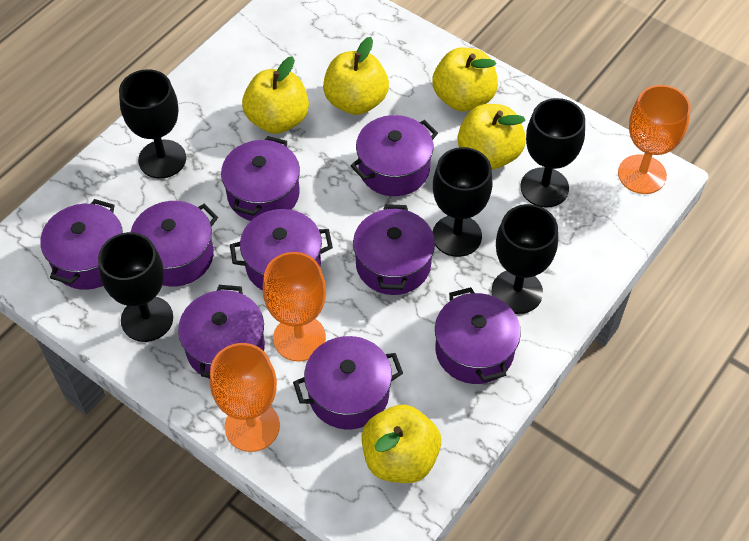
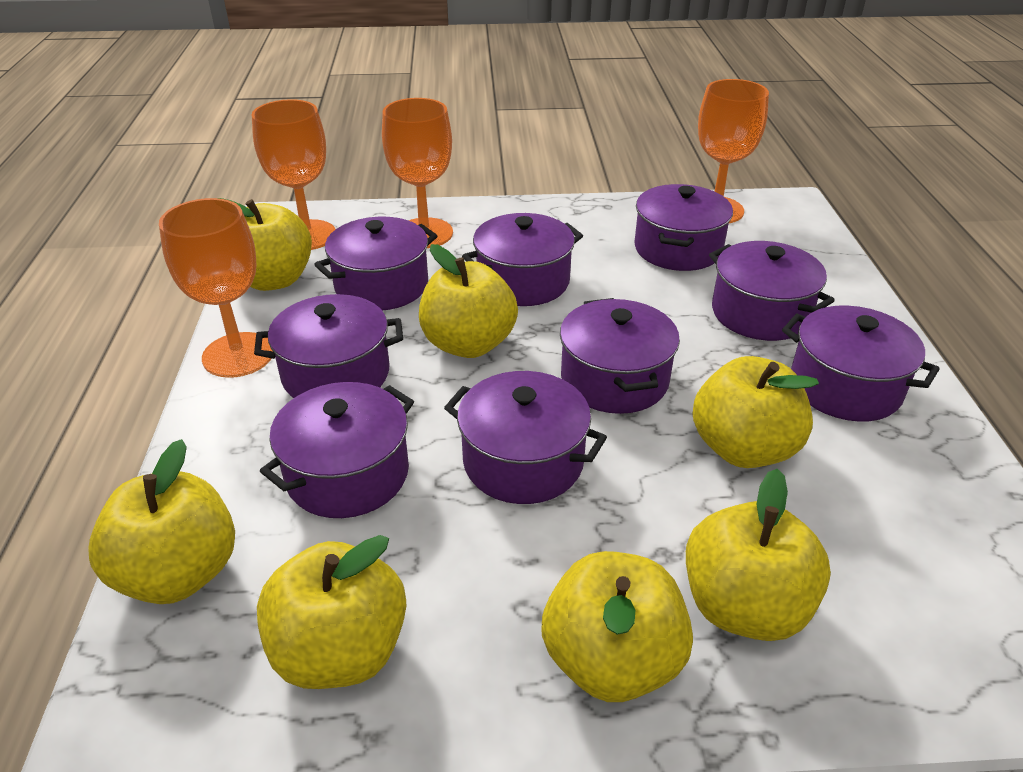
black goblet: [98,232,173,342] [119,69,186,179] [433,147,492,257] [491,204,558,314] [520,98,585,208] = 5 -> none = 0
orange goblet: [210,343,280,452] [263,252,326,362] [618,85,691,194] = 3 -> [159,198,272,378] [252,99,336,250] [382,98,453,248] [698,79,769,223] = 4
yellow apple: [242,56,309,134] [323,37,389,115] [362,405,441,483] [432,47,498,112] [458,104,526,169] = 5 -> [88,439,235,604] [218,198,312,291] [257,535,406,689] [419,244,518,358] [541,551,693,702] [686,469,831,641] [693,356,819,468] = 7

